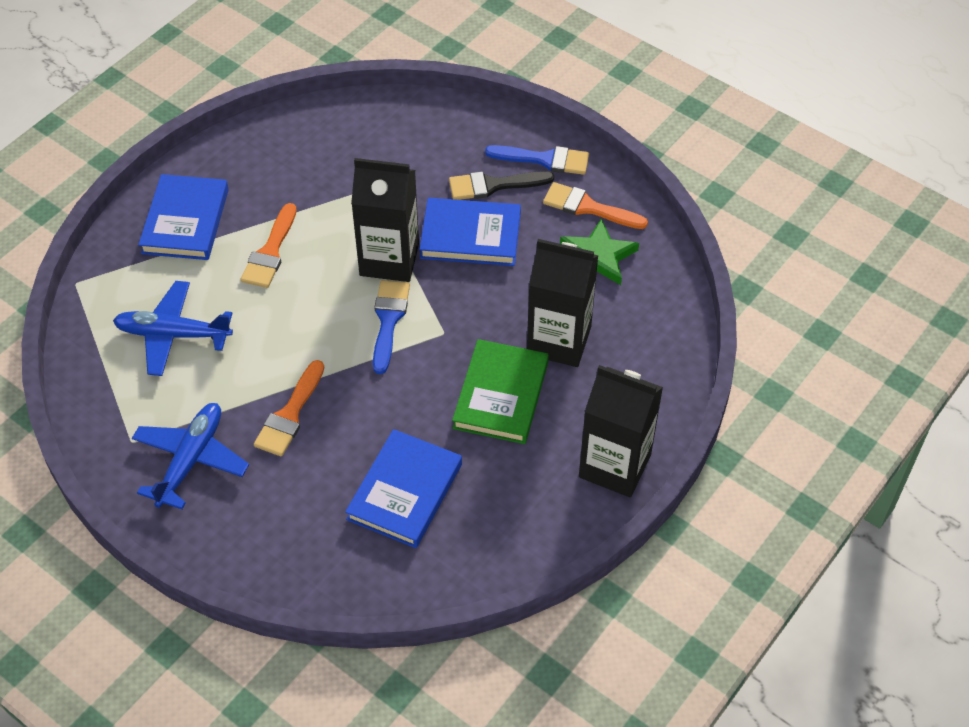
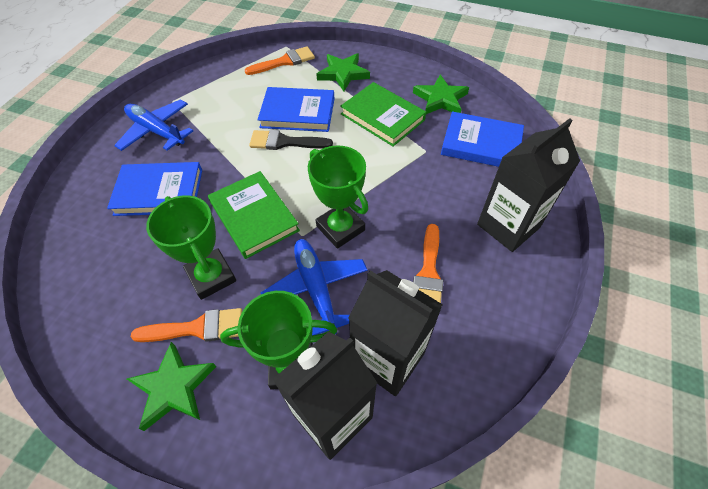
blue brush: [373,280,410,374] [485,145,589,175] = 2 -> none = 0
green book: [452,339,549,444] = 1 -> [208,171,300,259] [340,82,426,146] = 2
green star: [560,218,639,285] = 1 -> [127,342,216,431] [316,53,370,91] [413,75,469,114] = 3
green trophy: none = 0 -> [146,195,236,300] [220,291,337,390] [308,145,368,249] = 3

